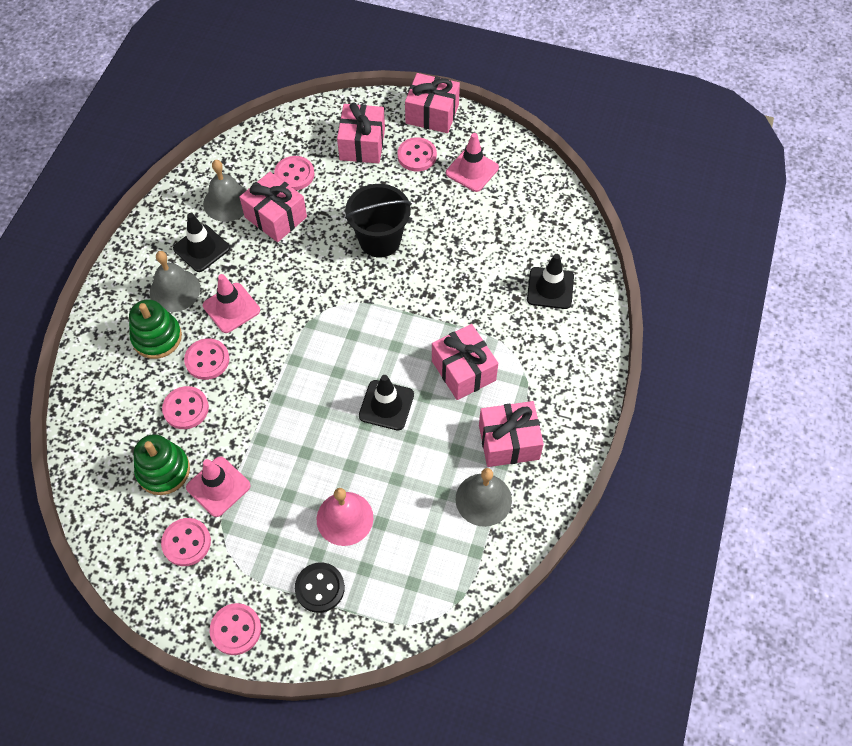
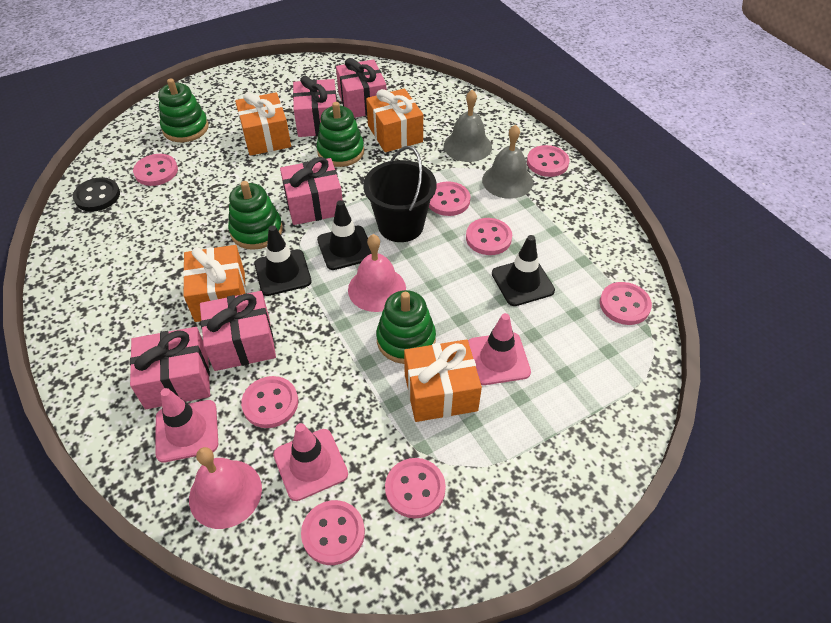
green stacking toy: [129,300,182,359] [134,434,190,495] = 2 -> [158,78,208,142] [228,181,283,250] [317,102,364,167] [376,290,436,364] = 4
grey bell: [150,251,200,312] [203,160,247,222] [455,468,512,527] = 3 -> [444,90,492,162] [482,124,533,199] = 2
orange gift: none = 0 -> [183,245,247,322] [235,92,291,156] [366,88,423,152] [404,339,482,422] = 4
pink bell: [317,488,373,546] = 1 -> [189,447,262,529] [348,234,406,312] = 2
pink button: [161,518,211,566] [162,386,209,429] [184,338,229,380] [210,603,261,655] [274,156,314,190] [398,137,437,171] = 6 -> [133,154,178,186] [241,376,298,428] [301,500,365,565] [385,458,446,518] [429,181,470,216] [466,218,512,255] [527,145,569,177] [600,282,652,325] = 8

